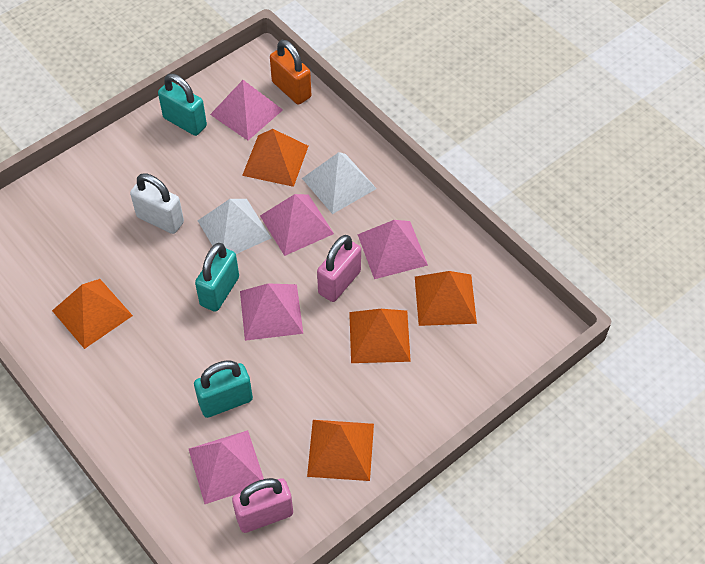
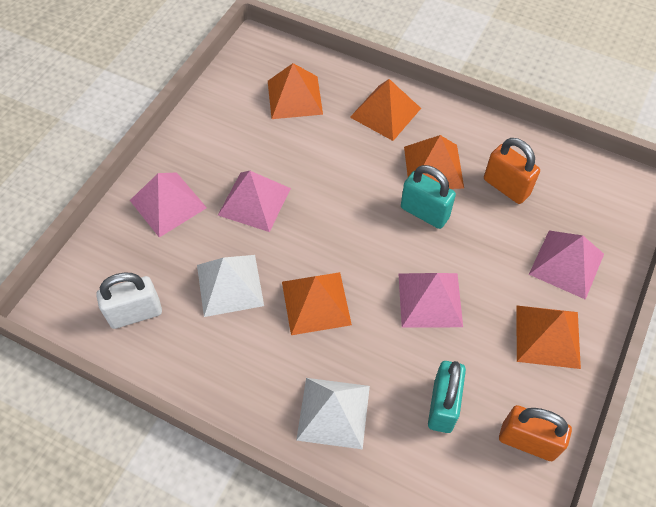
orange padlock: [270,40,311,105] = 1 -> [484,138,540,204] [499,405,572,461] = 2
pink padlock: [232,478,293,533] [317,235,361,302] = 2 -> none = 0
pink pyramid: [189,430,264,504] [210,80,283,140] [240,283,303,341] [260,194,334,256] [357,220,428,279] = 5 -> [130,172,207,238] [218,171,291,232] [399,273,463,328] [529,231,604,300] = 4
turquoise padlock: [158,74,207,136] [194,360,253,418] [195,243,239,312] = 3 -> [401,165,456,229] [428,361,466,433] = 2

